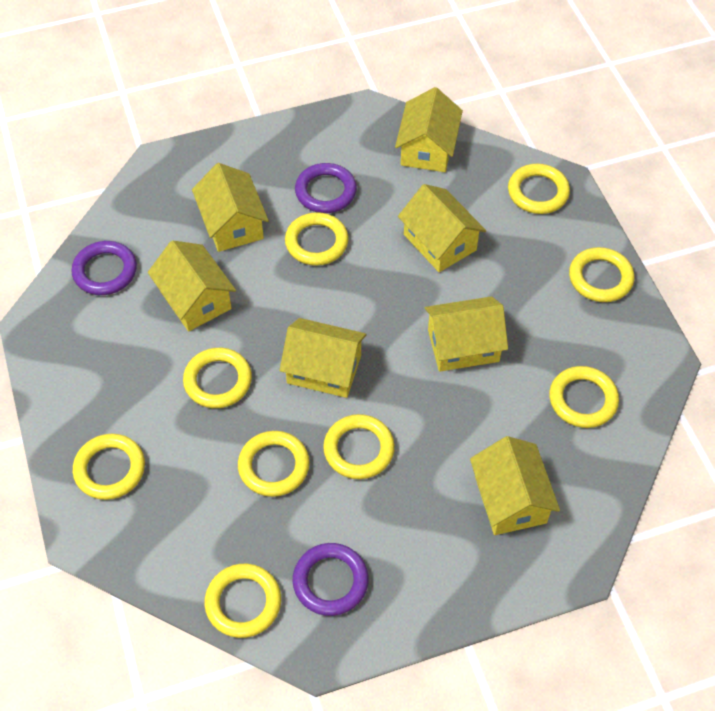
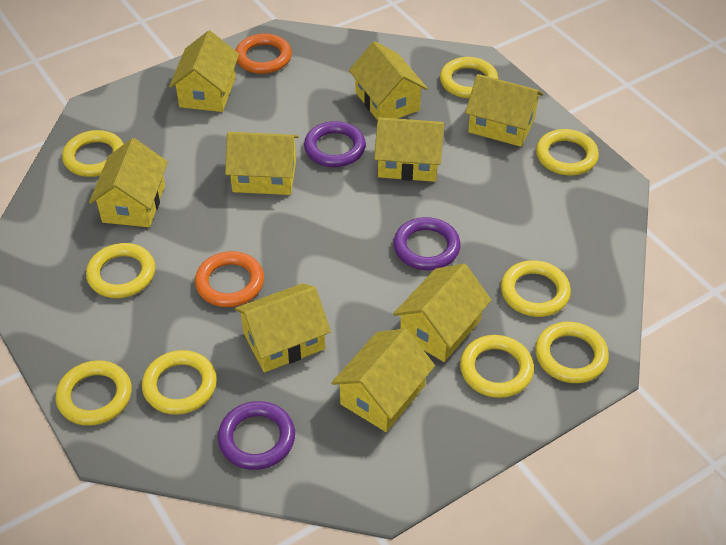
orange ring: none = 0 -> [195,251,264,307] [235,34,292,74] = 2
yellow house: [148,240,236,331] [192,163,269,252] [280,318,367,398] [395,87,463,172] [398,184,486,272] [425,296,508,372] [470,436,560,535] = 7 -> [89,138,168,227] [169,31,239,112] [225,132,299,195] [235,283,331,372] [331,328,435,432] [349,41,428,119] [374,117,444,182] [393,264,492,362] [465,74,543,147] = 9

